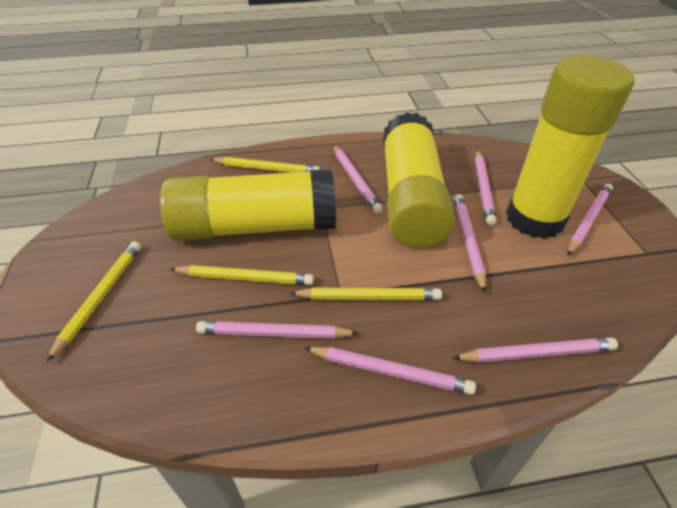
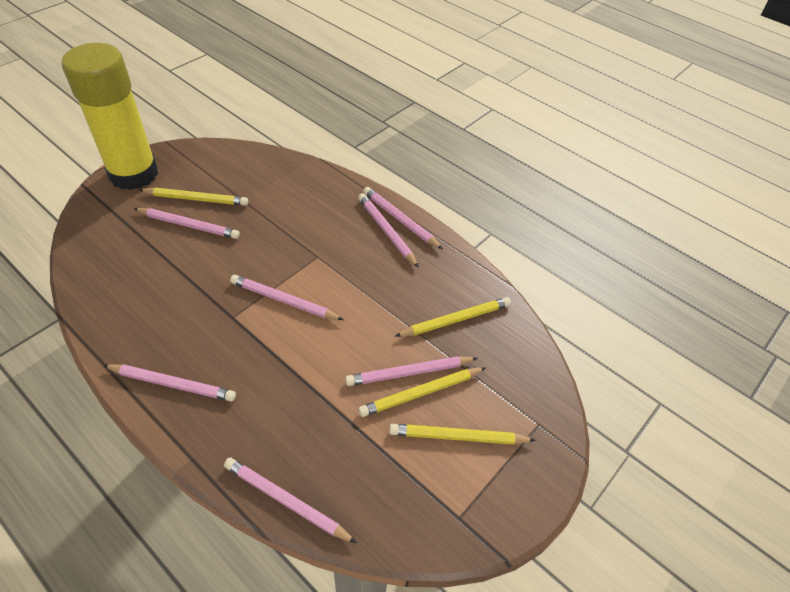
yellow glue stick: [160,169,336,241] [383,112,455,248] [506,56,635,239] = 3 -> [62,43,158,190] = 1

